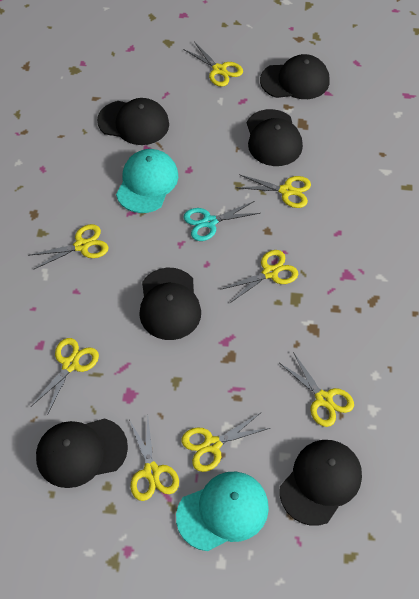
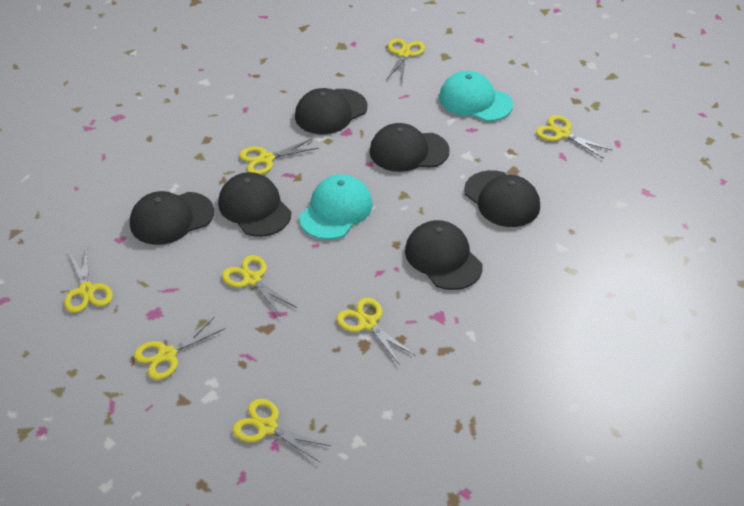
turquoise scissors: [183,201,260,241] = 1 -> none = 0

